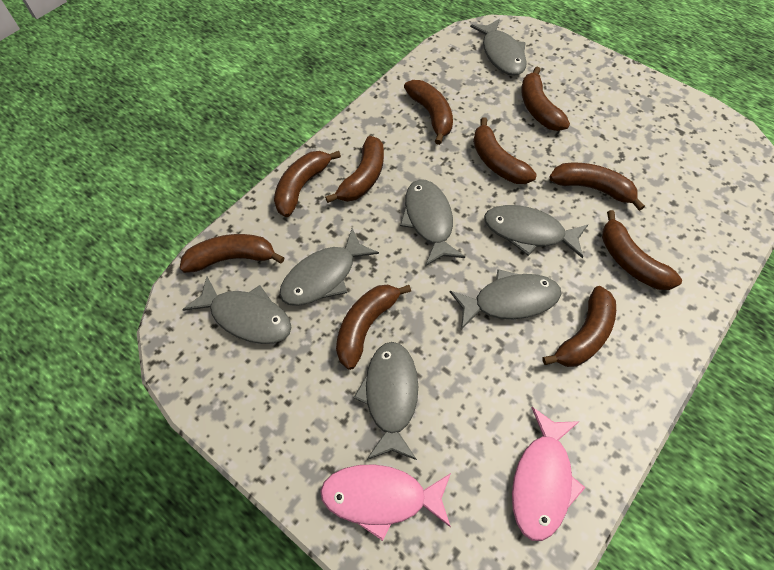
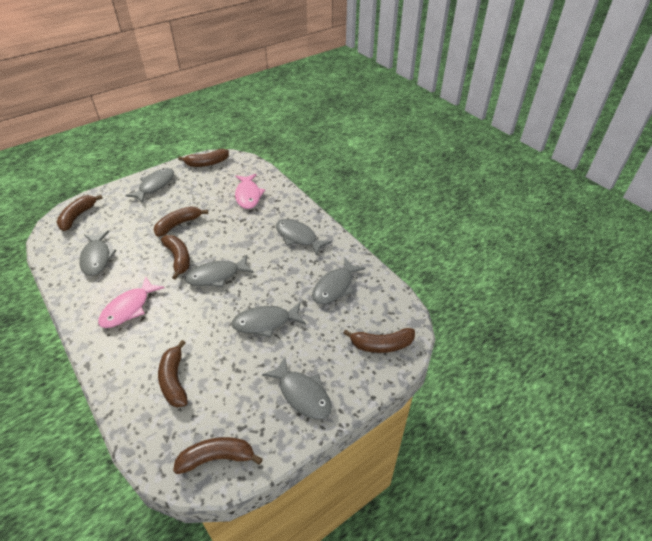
brown banana: [180,234,285,273] [274,151,341,217] [325,136,384,203] [336,284,411,370] [404,80,453,145] [473,117,537,184] [521,66,570,131] [542,286,616,367] [549,163,645,211] [602,210,682,290] = 10 -> [57,195,103,231] [154,206,208,237] [158,340,188,407] [161,235,190,280] [173,437,263,474] [178,149,229,167] [343,328,415,353] = 7

